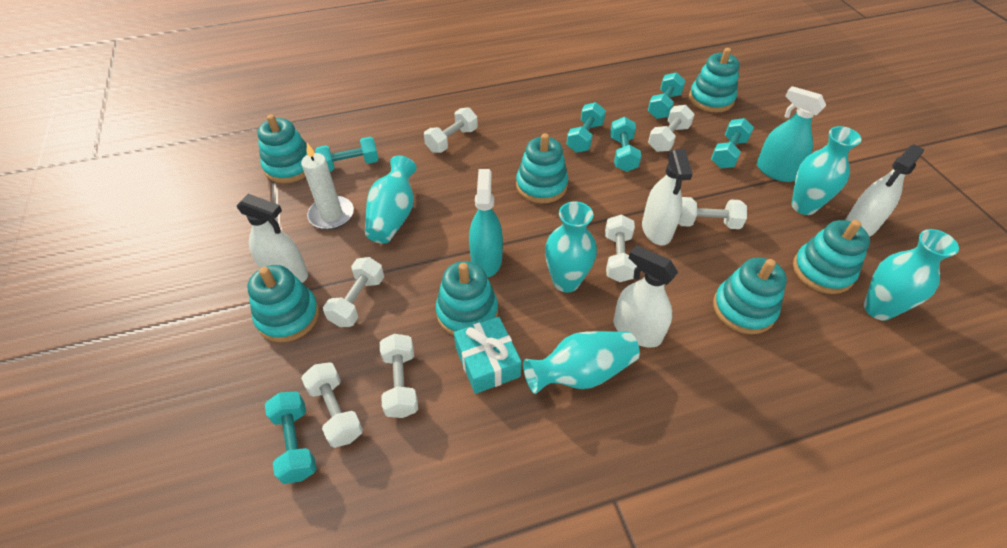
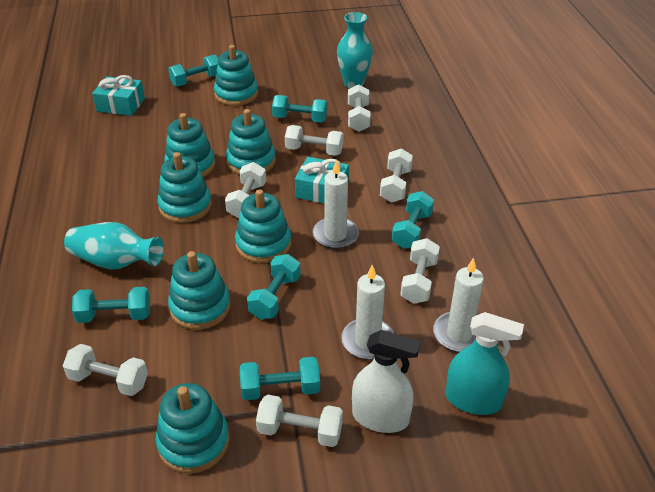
turquoise gift: [454,317,521,394] = 1 -> [92,75,145,116] [295,157,349,203] = 2
turquoise spray bottle: [469,169,503,277] [757,86,826,182] = 2 -> [446,312,524,415] = 1
turquoise vase: [365,155,417,244] [523,331,640,394] [545,201,597,293] [791,126,862,215] [864,229,959,321] = 5 -> [64,222,164,269] [337,12,373,88] = 2
white candle: [301,143,354,230] = 1 -> [312,160,359,249] [341,265,394,360] [433,258,484,352] = 3
white spray bottle: [237,194,308,283] [614,245,678,348] [642,149,693,246] [845,144,925,237] = 4 -> [352,330,421,433] = 1

